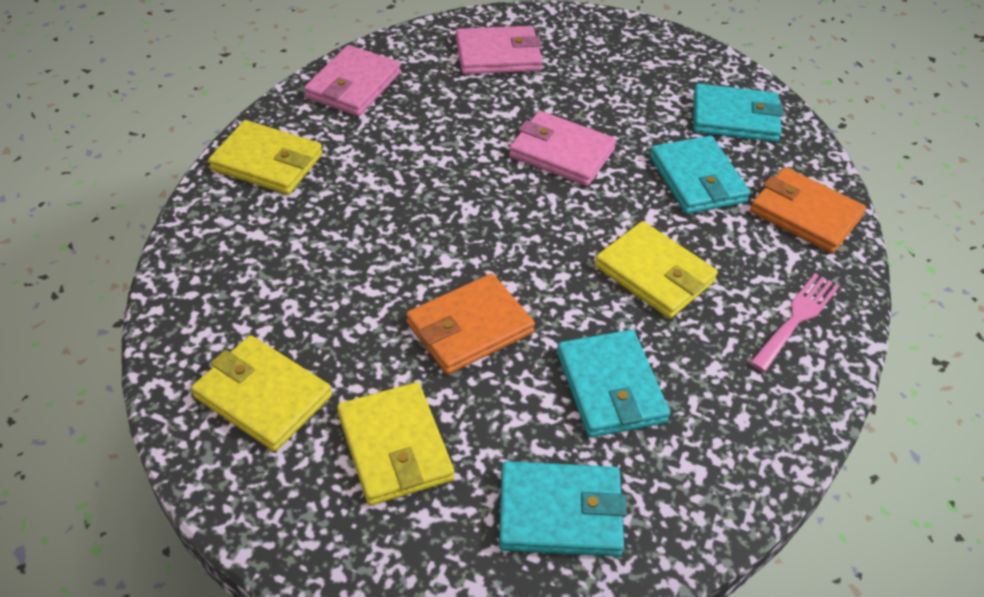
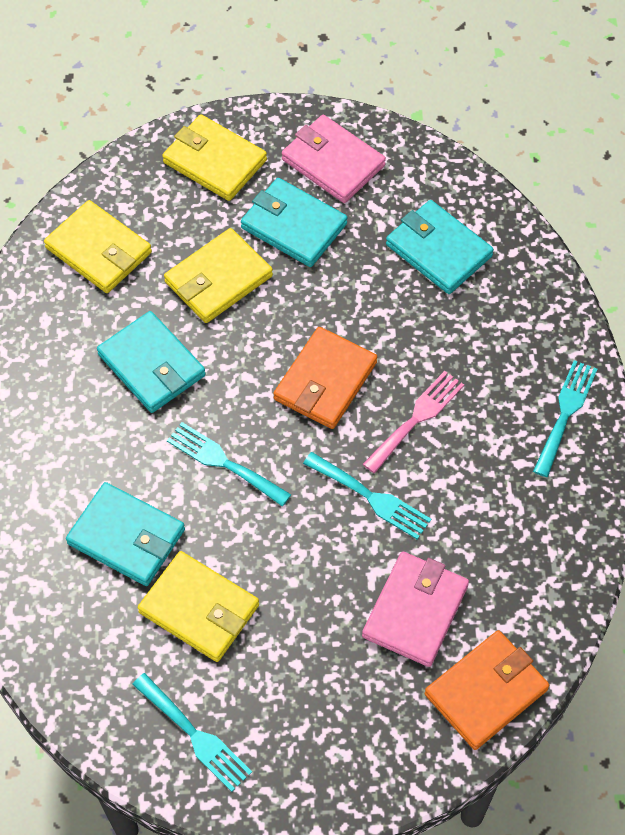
pink wallet: [304,45,401,116] [456,26,543,74] [509,111,616,186] = 3 -> [282,115,386,203] [362,552,469,667] = 2
turquoise fork: none = 0 -> [132,673,252,792] [167,422,291,506] [303,452,431,539] [533,360,597,477] = 4

